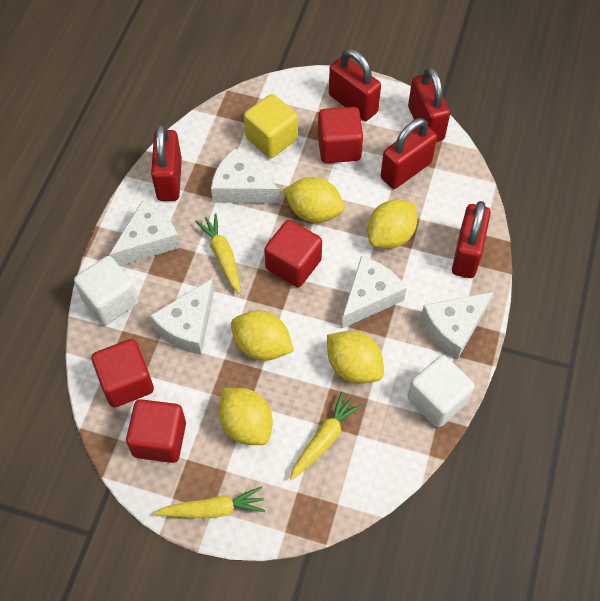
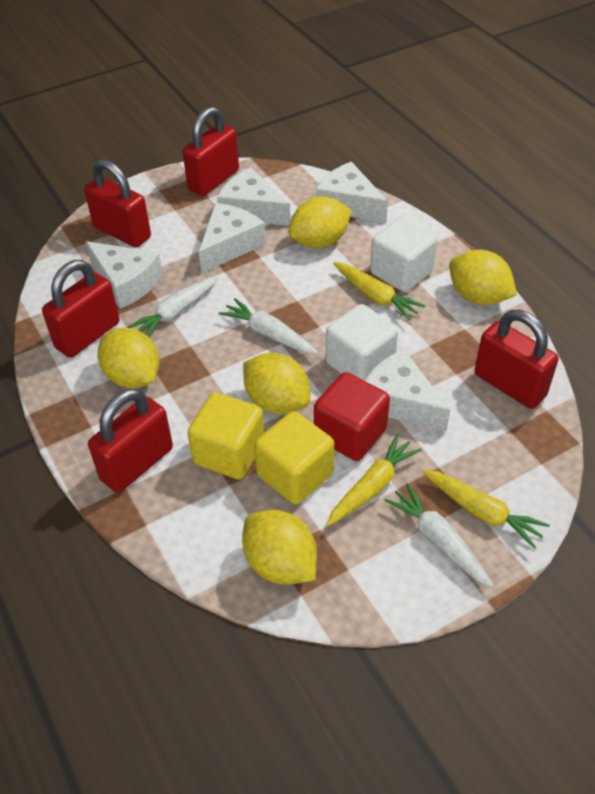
red cube: [92,339,154,407] [126,399,186,463] [264,220,322,287] [318,107,363,163] = 4 -> [314,372,390,461] = 1
white carrot: none = 0 -> [127,275,219,336] [219,298,318,354] [384,483,494,588] = 3
yellow cube: [244,94,298,158] = 1 -> [187,392,264,480] [254,411,334,504] = 2

